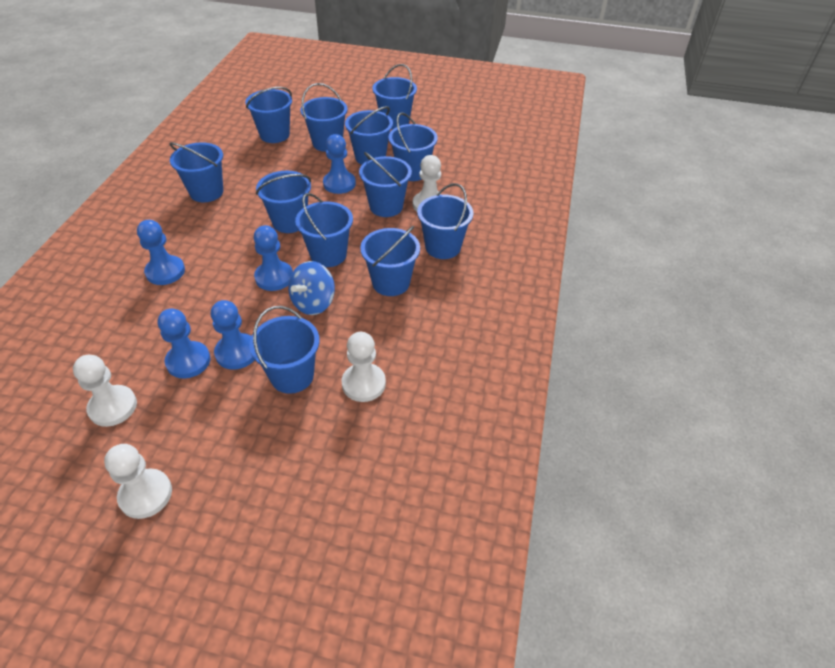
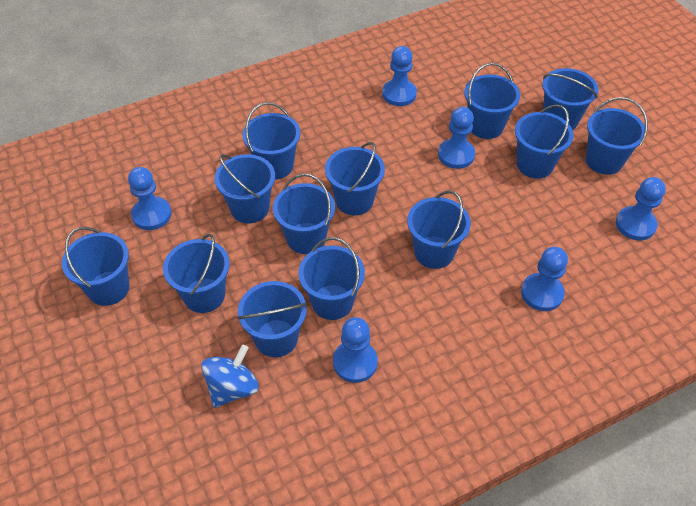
blue bucket: [169,142,223,202] [245,87,292,143] [249,306,319,394] [256,171,311,233] [295,193,353,267] [301,83,348,152] [345,106,393,165] [359,152,412,217] [360,226,420,296] [372,64,417,129] [388,112,438,181] [417,183,474,259] = 12 -> [62,227,129,306] [163,234,230,313] [215,154,275,224] [237,281,307,357] [243,102,300,180] [273,174,335,254] [298,237,365,320] [325,142,385,216] [407,191,471,269] [465,63,520,139] [515,104,574,179] [542,68,598,130] [586,97,648,175] = 13
blue pawn: [137,220,185,285] [158,308,210,378] [211,300,255,370] [254,225,293,291] [323,134,356,194] = 5 -> [128,167,172,230] [333,317,378,383] [382,46,417,106] [438,107,475,169] [521,247,568,311] [616,177,666,240] = 6
white pawn: [73,355,137,427] [104,444,172,519] [342,332,386,402] [413,155,442,212] = 4 -> none = 0

